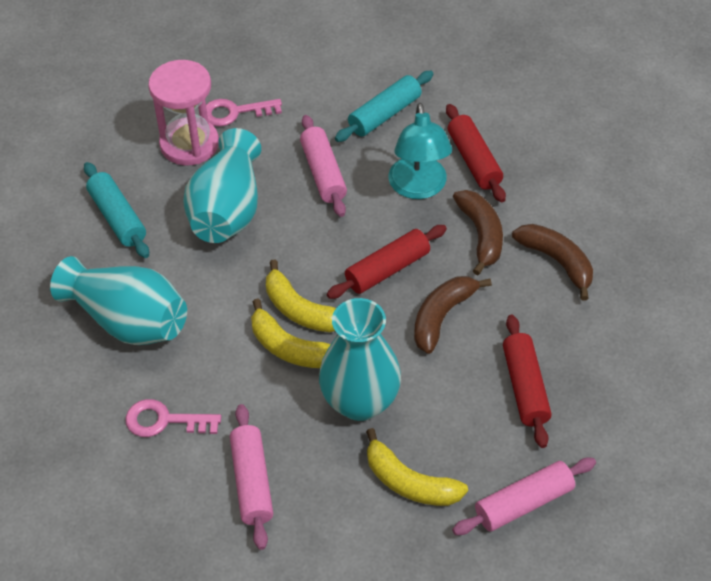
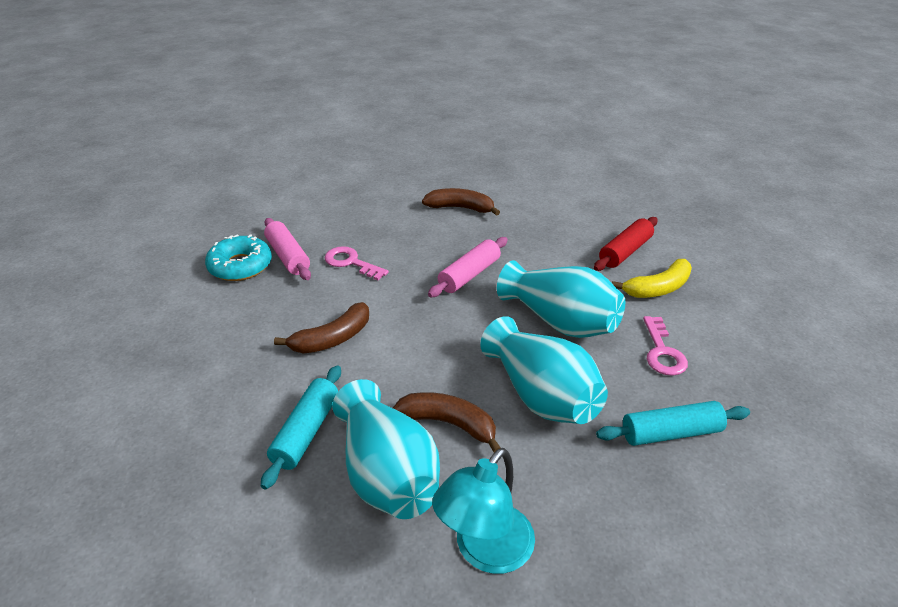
pink hourglass: [148,60,219,166] = 1 -> none = 0
pink rolling pin: [230,404,273,550] [300,115,347,217] [452,458,596,535] = 3 -> [264,218,311,280] [428,237,508,297] = 2
red rolling pin: [327,225,447,299] [446,104,506,202] [503,315,551,448] = 3 -> [594,217,658,271] = 1
turquoise donut: none = 0 -> [205,234,272,281] = 1
yellow banana: [251,298,330,368] [266,259,336,332] [366,428,468,506] = 3 -> [612,259,692,298] = 1

